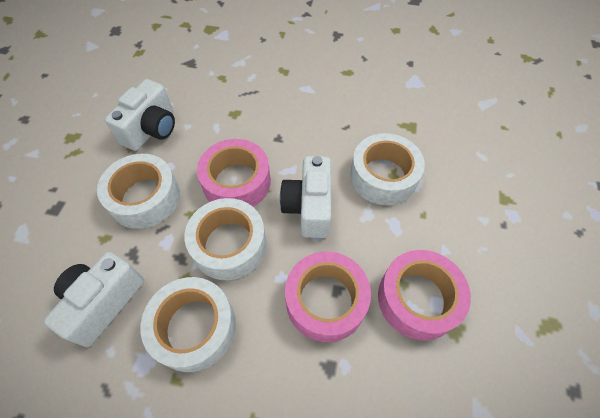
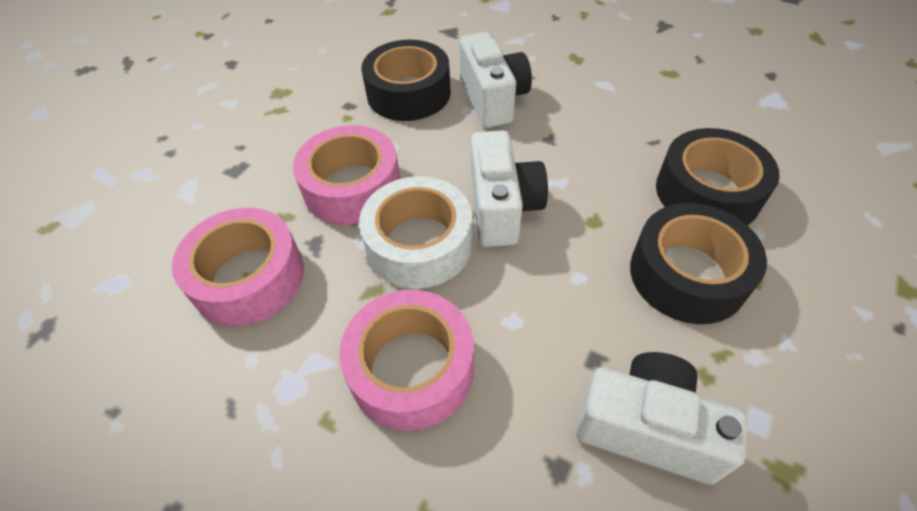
black tape: none = 0 -> [361,40,451,121] [630,203,767,324] [656,128,780,225] = 3
white tape: [97,154,180,229] [140,277,236,372] [184,198,266,280] [350,133,425,205] = 4 -> [359,176,473,289] = 1

